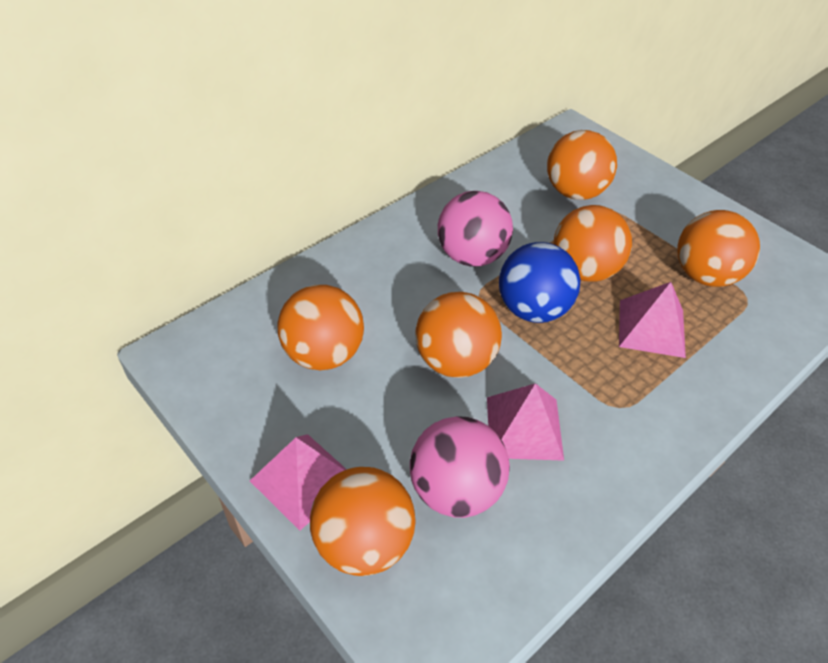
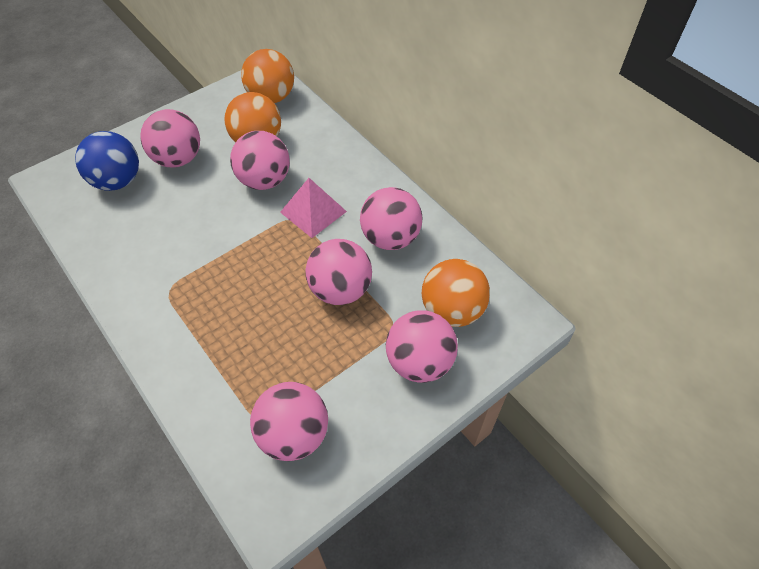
orange ball: [278,285,364,370] [310,467,416,576] [416,292,502,378] [547,130,617,200] [553,205,632,282] [677,210,760,287] = 6 -> [225,92,281,142] [241,49,294,103] [422,259,490,327] = 3
pink ball: [410,416,510,518] [438,191,513,267] = 2 -> [140,109,200,168] [230,131,290,190] [250,382,328,461] [305,239,372,305] [360,187,422,250] [386,310,458,383] = 6
pink pyramid: [250,434,347,531] [487,383,564,461] [619,282,686,358] = 3 -> [280,178,347,238] = 1

